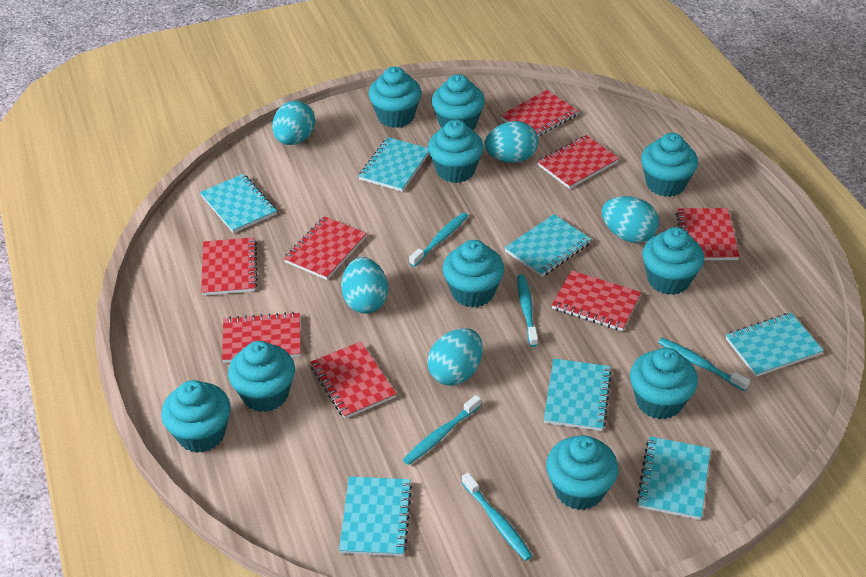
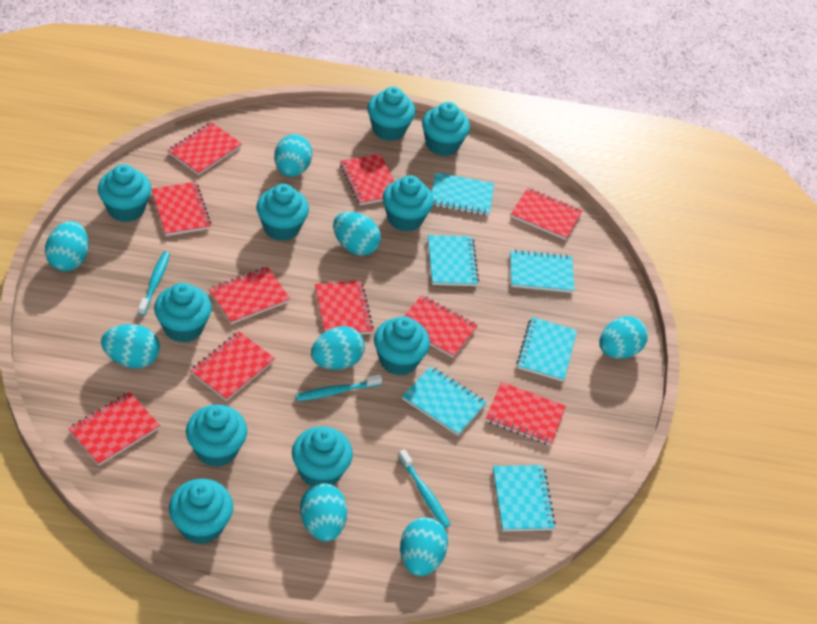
red notebook: [201,237,258,296] [222,312,301,363] [284,216,367,280] [310,341,396,419] [500,90,578,136] [537,135,619,189] [552,270,641,331] [676,208,740,260] = 8 -> [68,392,160,466] [152,182,211,236] [168,122,242,175] [190,332,275,401] [209,267,290,324] [315,280,374,335] [340,154,394,205] [404,295,478,358] [486,382,566,445] [511,188,582,240] = 10
turquoise egg: [272,101,315,145] [341,257,388,314] [427,328,483,386] [484,121,538,163] [602,196,659,243] = 5 -> [45,221,89,271] [101,324,160,368] [274,134,313,177] [300,483,347,542] [311,326,365,370] [333,212,381,256] [400,517,448,576] [599,316,648,359] = 8
turquoise notebook: [200,174,277,233] [339,476,412,556] [359,137,429,192] [504,214,591,277] [544,359,612,431] [636,436,710,520] [726,313,824,377] = 7 -> [402,366,487,436] [428,235,479,286] [432,172,494,216] [493,465,556,531] [510,250,575,293] [517,317,577,382] = 6
turquoise toothbrush: [403,395,481,465] [409,212,468,267] [462,473,532,561] [517,275,538,347] [658,338,750,391] = 5 -> [138,251,170,316] [295,374,382,401] [398,449,451,528] = 3

